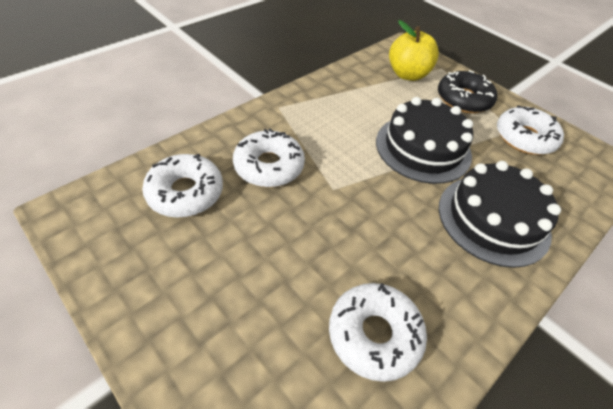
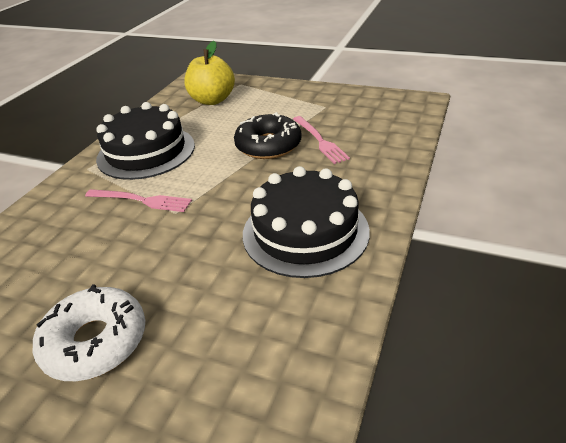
pink fork: none = 0 -> [85,189,192,212] [293,116,350,164] = 2
white donut: [142,153,223,218] [233,128,305,187] [329,283,427,382] [497,105,564,155] = 4 -> [33,284,145,381] = 1

